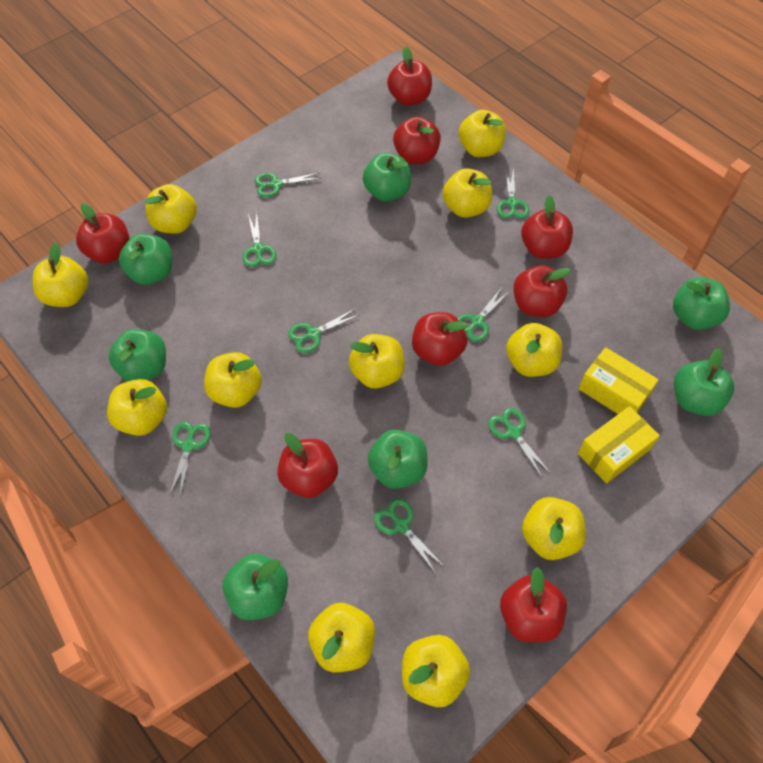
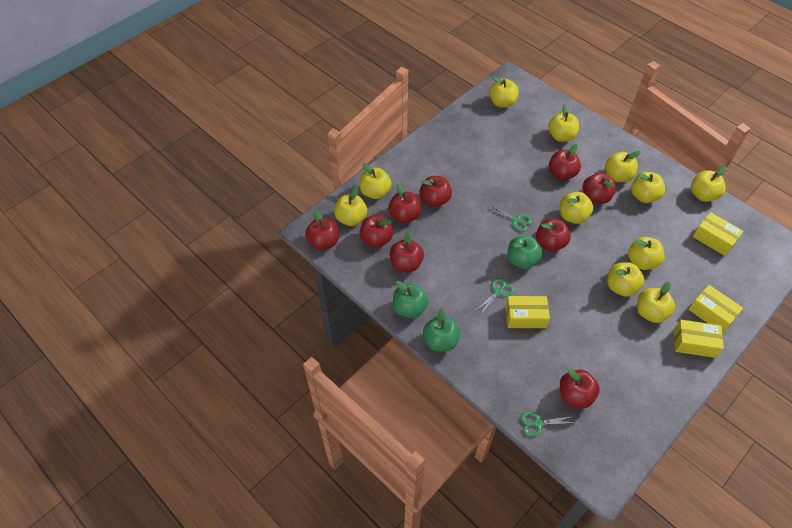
green apple: [108,329,166,381] [119,234,172,285] [223,554,288,620] [363,153,411,202] [368,430,428,489] [673,277,730,330] [674,348,734,416] = 7 -> [393,281,429,318] [423,307,460,352] [507,236,542,269] = 3
green scissors: [169,422,211,498] [243,213,276,267] [254,173,322,197] [288,308,359,353] [374,498,443,573] [457,287,510,342] [488,408,551,477] [497,168,529,219] = 8 -> [475,278,514,315] [488,204,532,232] [520,411,576,437] = 3
red apple: [76,203,129,264] [277,433,338,498] [387,46,432,106] [393,117,441,164] [412,312,468,366] [500,567,567,642] [513,265,571,317] [521,195,573,259] = 8 -> [305,210,339,250] [360,215,393,248] [388,184,421,223] [390,231,424,272] [419,176,452,207] [536,219,571,252] [549,144,581,180] [560,368,600,408] [583,173,616,204] = 9
yellow box: [578,347,659,414] [578,406,660,484] = 2 -> [505,296,550,328] [674,320,724,358] [688,285,743,333] [693,212,744,256] = 4

